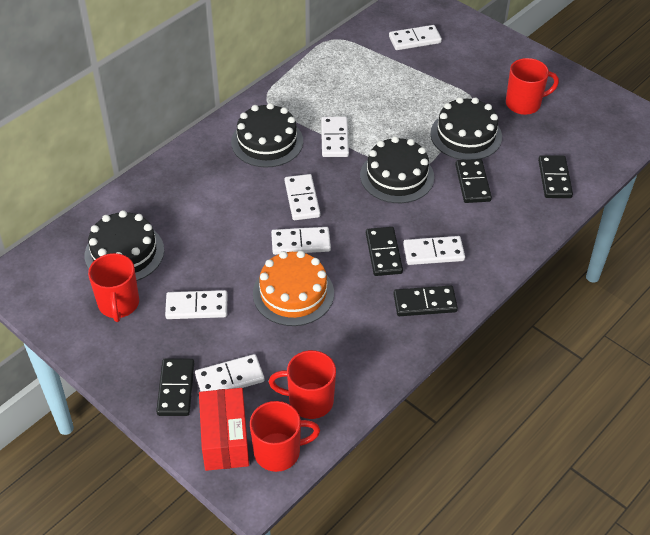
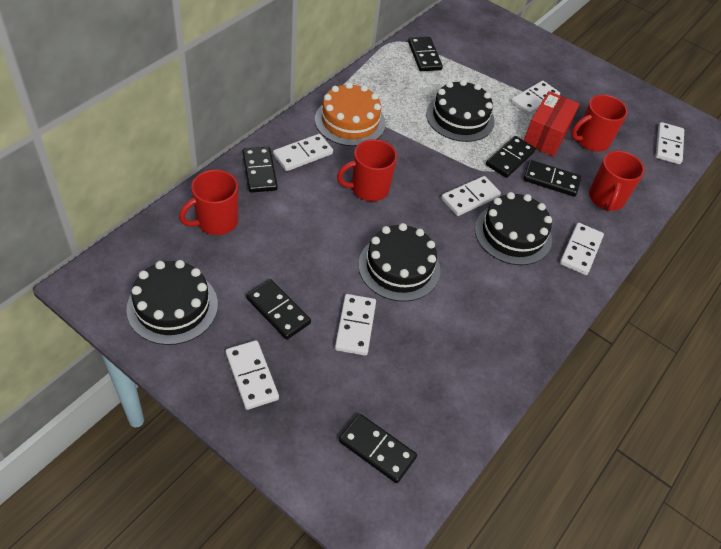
black domino: [156,359,194,416] [366,227,403,276] [393,285,458,316] [455,159,492,203] [538,155,573,198] = 5 -> [243,147,278,193] [246,279,311,340] [339,414,417,483] [408,37,443,71] [486,136,536,178] [523,160,581,197] = 6

